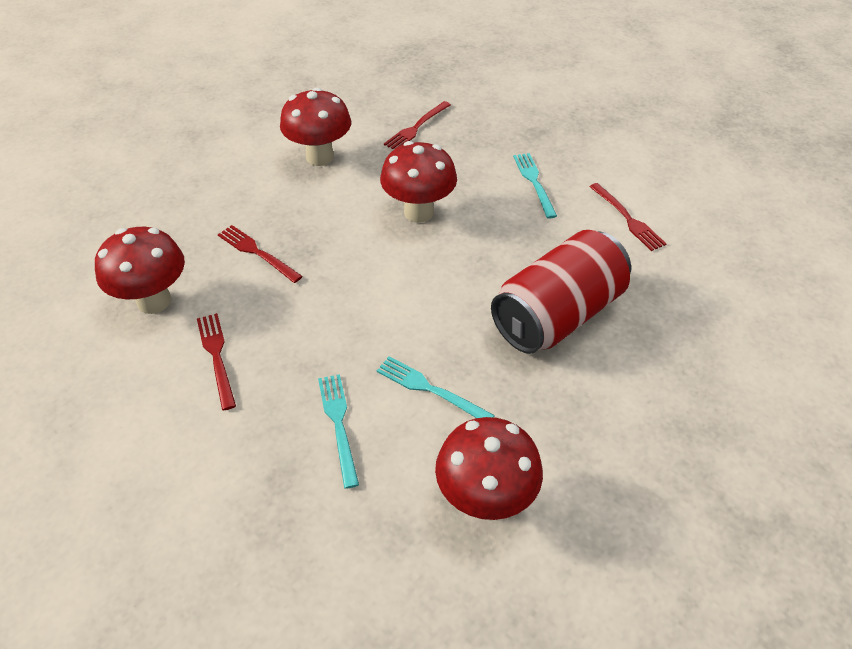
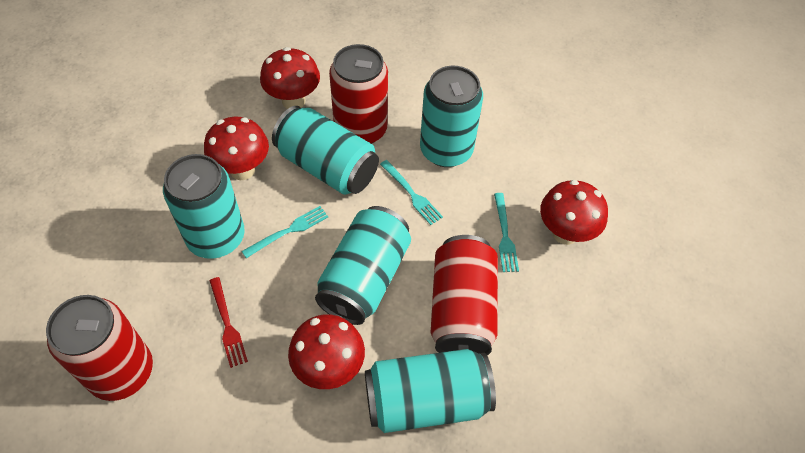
red can: [491,230,631,354] = 1 -> [46,295,153,401] [329,44,388,144] [431,235,498,355] = 3
red fork: [197,313,236,410] [218,225,302,283] [384,101,451,149] [589,183,666,251] = 4 -> [209,277,248,368] = 1
turquoise can: none = 0 -> [163,154,245,259] [272,106,379,195] [315,206,411,325] [365,349,496,433] [420,66,483,167] = 5

